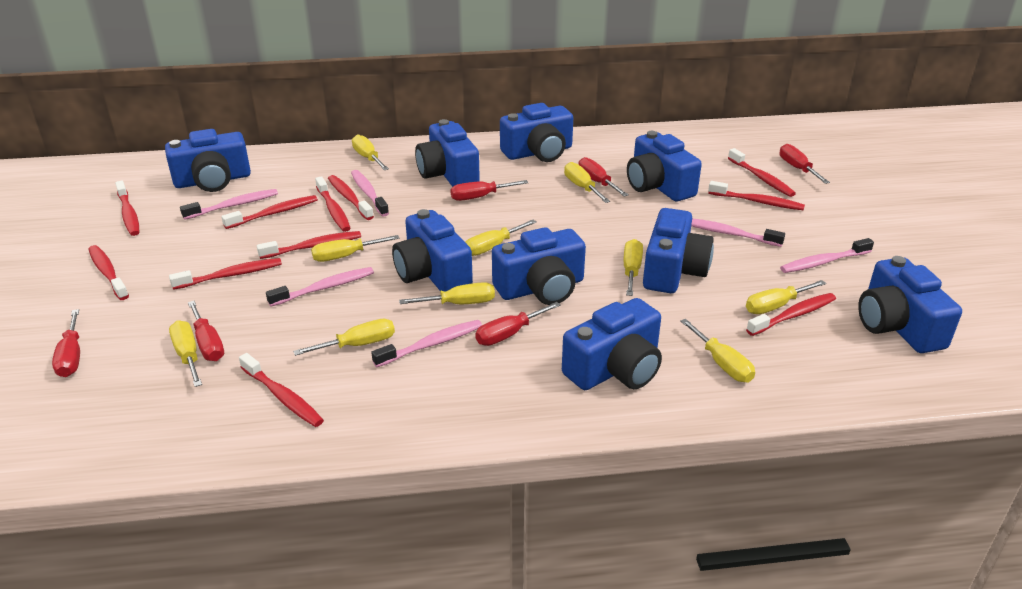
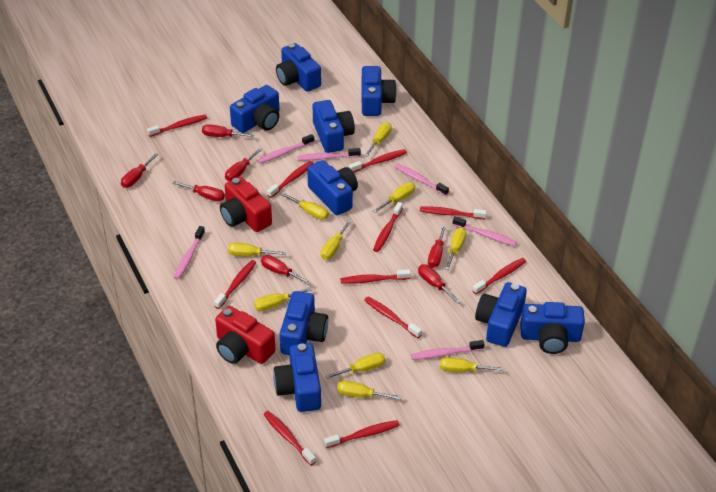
red camera: none = 0 -> [215,306,276,364] [220,176,272,232] = 2
red screwdriver: [52,309,80,377] [188,301,224,361] [450,180,528,201] [475,302,561,346] [579,157,629,197] [780,144,830,184] = 6 -> [121,153,159,188] [173,181,225,201] [202,124,254,137] [225,148,262,181] [261,255,312,285] [418,264,460,304] [428,225,446,268] = 7

